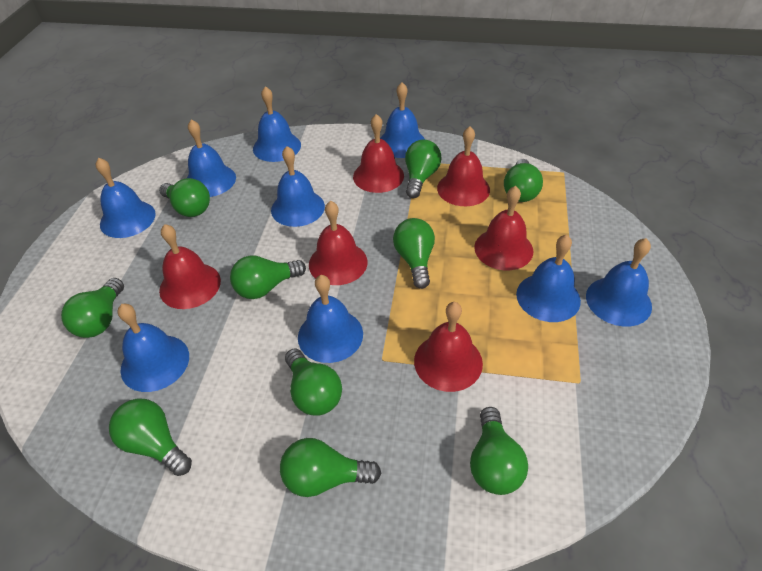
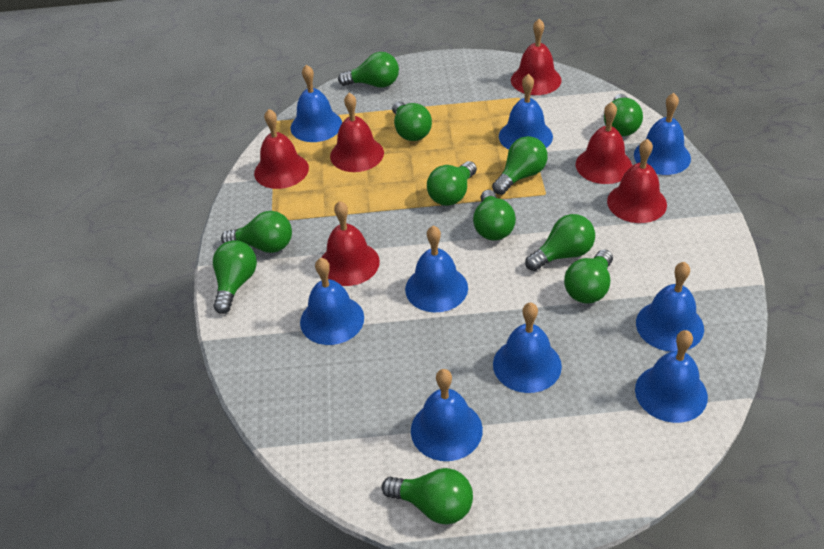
green light bulb: [61,278,124,338] [109,398,192,476] [159,178,210,217] [230,255,306,299] [280,438,381,497] [285,349,342,416] [393,218,435,289] [405,140,442,198] [470,407,528,495] [504,159,543,202] = 10 -> [213,240,257,314] [221,211,292,253] [338,52,399,88] [382,468,473,524] [392,101,432,141] [427,161,477,206] [473,190,516,240] [492,136,548,195] [525,214,595,271] [564,249,613,304] [604,94,643,136] = 11

